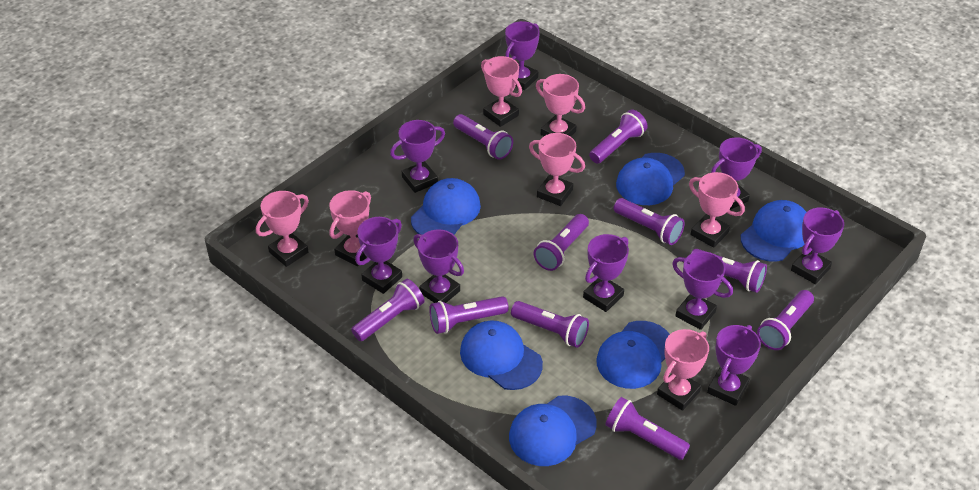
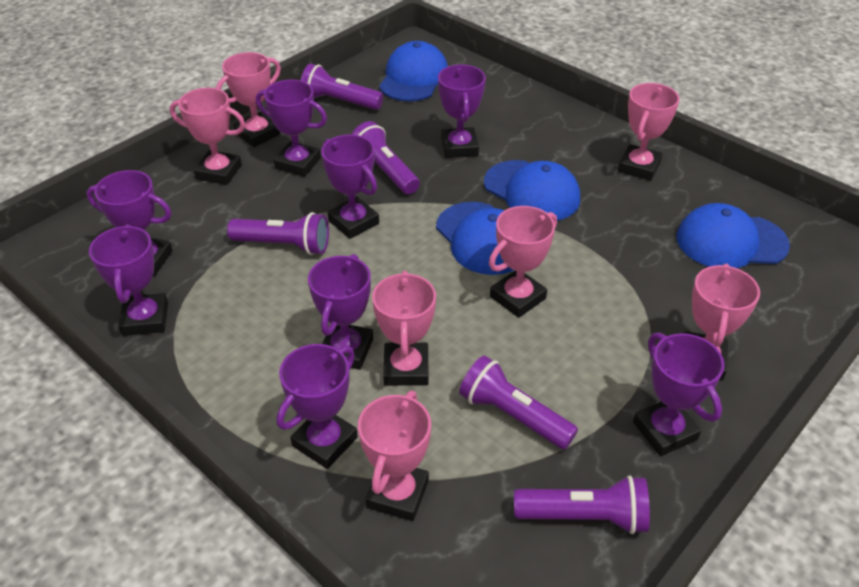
blue cap: [411,178,481,235] [460,320,543,390] [509,396,597,466] [596,321,670,389] [616,153,685,205] [741,200,806,262] = 6 -> [379,41,448,102] [436,202,514,275] [484,160,580,221] [676,203,790,268] = 4
purple flashlight: [351,279,425,341] [429,296,509,334] [453,114,513,160] [511,301,589,348] [534,214,589,271] [589,110,648,164] [605,397,690,460] [614,198,685,245] [691,249,767,293] [757,290,814,350] = 10 -> [227,212,329,255] [301,64,383,110] [351,121,420,194] [459,356,578,450] [514,475,650,534] = 5
purple trophy: [355,217,402,294] [390,120,445,193] [413,229,464,303] [505,21,540,90] [583,234,629,312] [672,251,733,330] [707,325,761,406] [711,137,762,210] [791,207,844,284] = 9 -> [86,170,173,276] [89,224,168,336] [256,80,327,177] [277,344,358,469] [308,254,373,370] [321,134,379,239] [438,65,486,158] [633,332,724,456] = 8

